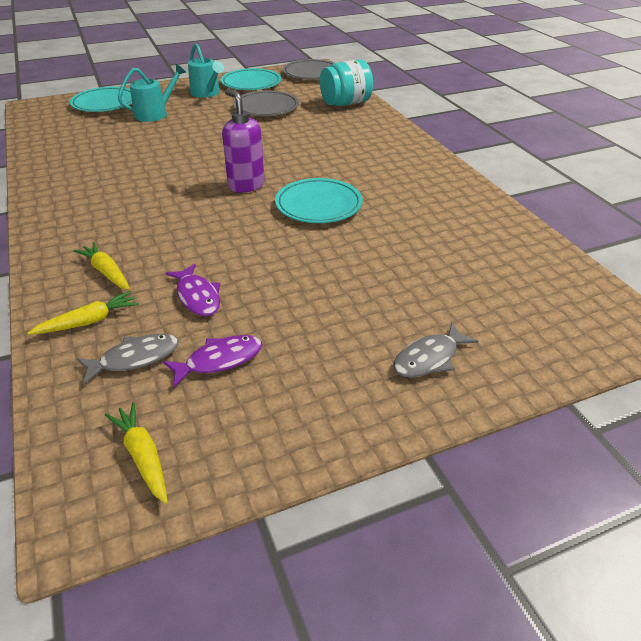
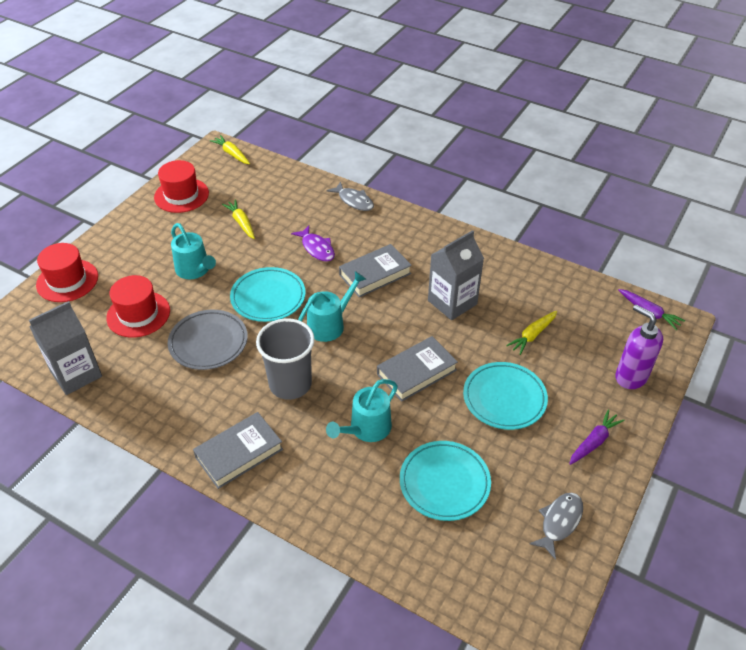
grey book: none = 0 -> [193,412,283,489] [339,244,412,298] [377,336,458,402] = 3
grey carton: none = 0 -> [29,301,102,395] [428,230,484,320] = 2
grey cup: none = 0 -> [256,318,315,400] = 1
grey plate: [233,90,299,116] [283,59,334,80] = 2 -> [168,310,248,370] = 1
purple carrot: none = 0 -> [569,410,625,465] [618,289,685,330] = 2
purple fish: [163,335,262,387] [166,264,220,316] = 2 -> [291,226,335,262] = 1
red hat: none = 0 -> [36,243,98,302] [106,275,170,338] [154,160,209,213] = 3
turquoise jar: [320,59,373,106] = 1 -> none = 0
turquoise watering can: [118,64,186,122] [188,43,224,97] = 2 -> [171,223,216,279] [298,271,366,342] [326,379,398,442] = 3

